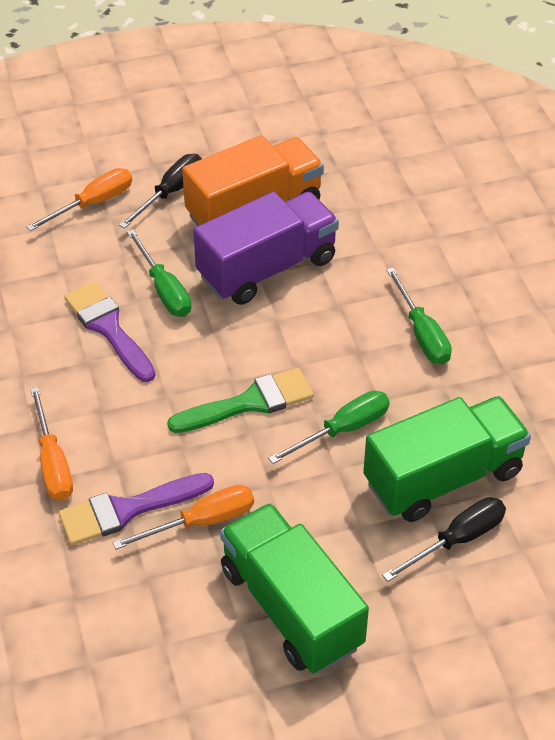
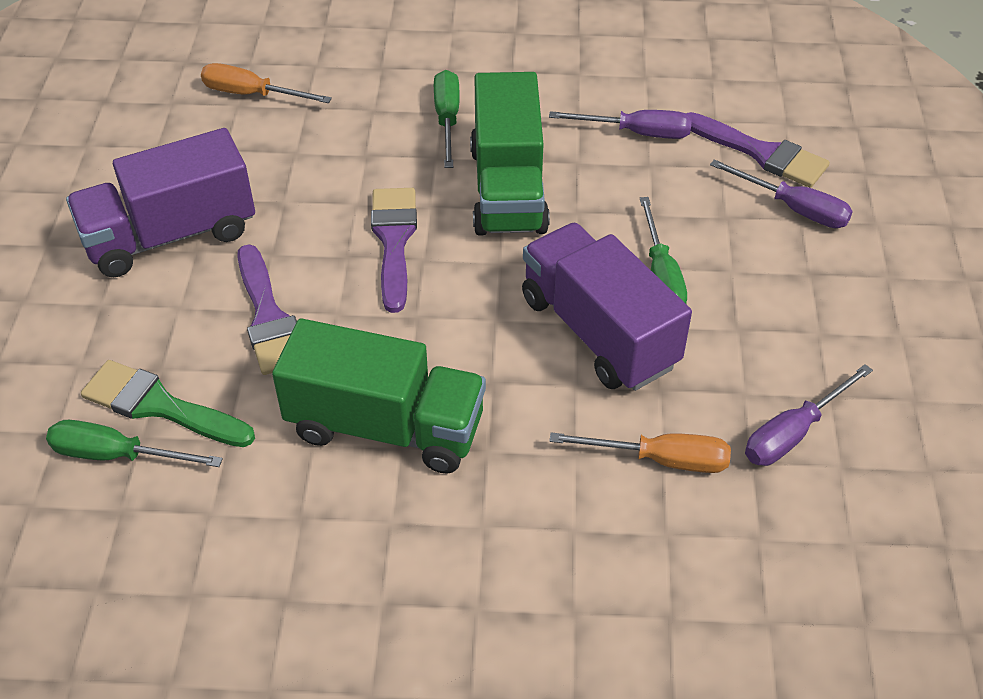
black screwdriver: [119,154,202,229] [382,497,506,582] = 2 -> none = 0
orange screwdriver: [26,168,132,231] [30,387,73,500] [113,485,254,550] = 3 -> [201,63,332,103] [549,432,731,473] = 2
orange truck: [182,135,324,226] = 1 -> none = 0
purple brush: [59,473,214,545] [64,281,156,382] = 2 -> [237,244,297,375] [371,188,417,313] [685,112,830,188] = 3
purple screwdriver: none = 0 -> [549,110,692,139] [710,159,853,228] [745,364,873,466] = 3
purple truck: [193,192,339,305] = 1 -> [66,128,255,277] [522,223,692,391] = 2

